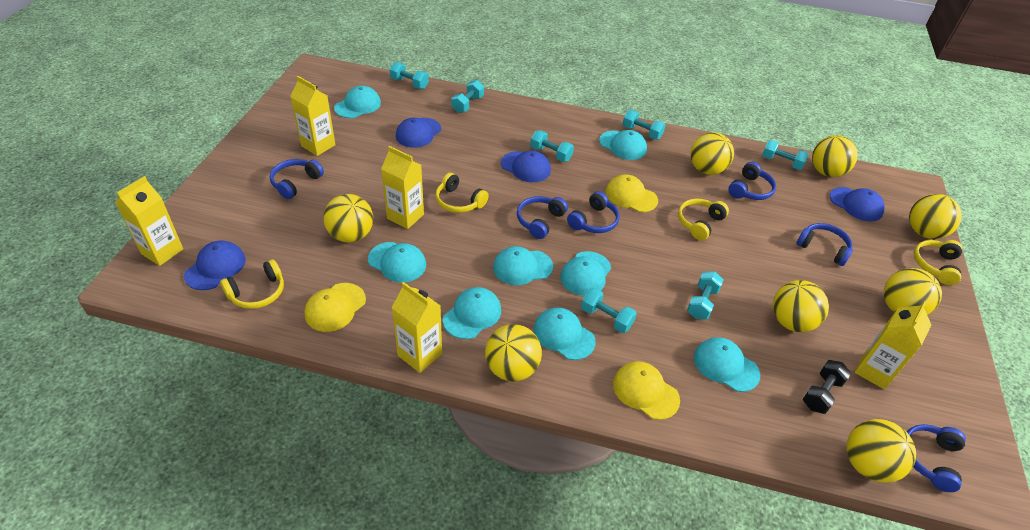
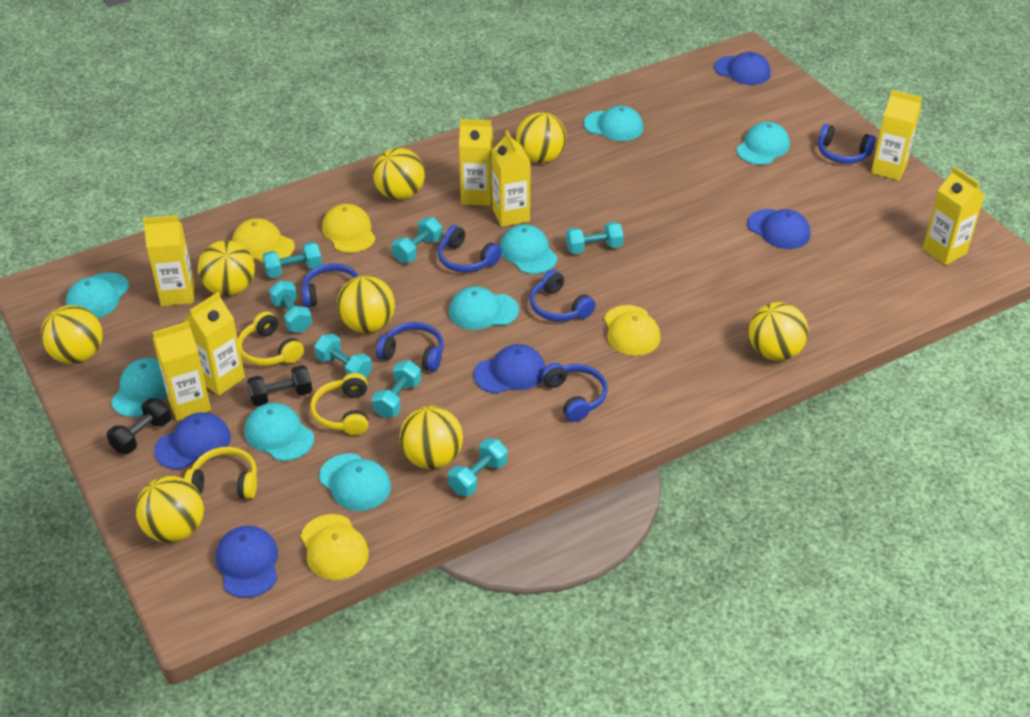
black dumbbell: [803,360,851,414] = 1 -> [107,398,171,454] [247,365,312,406] = 2
blue cap: [184,240,246,290] [396,117,441,148] [501,151,551,182] [830,187,885,221] = 4 -> [154,412,231,469] [216,526,278,598] [473,344,545,394] [714,52,771,85] [747,209,810,249] = 5
yellow cap: [304,283,366,332] [605,174,658,212] [613,361,680,420] = 3 -> [232,218,295,263] [301,514,369,580] [322,204,376,253] [604,305,661,356] = 4
yellow carton: [115,176,183,266] [290,76,336,156] [381,146,424,229] [392,282,442,373] [854,301,931,390] = 5 -> [143,215,194,306] [153,321,211,421] [184,292,245,396] [459,119,493,206] [492,130,531,227] [871,90,922,181] [923,167,985,265] = 7
yellow headphones: [220,259,284,309] [435,173,489,213] [678,199,729,240] [914,240,962,285] = 4 -> [184,447,257,499] [238,311,304,366] [310,373,368,435] = 3

